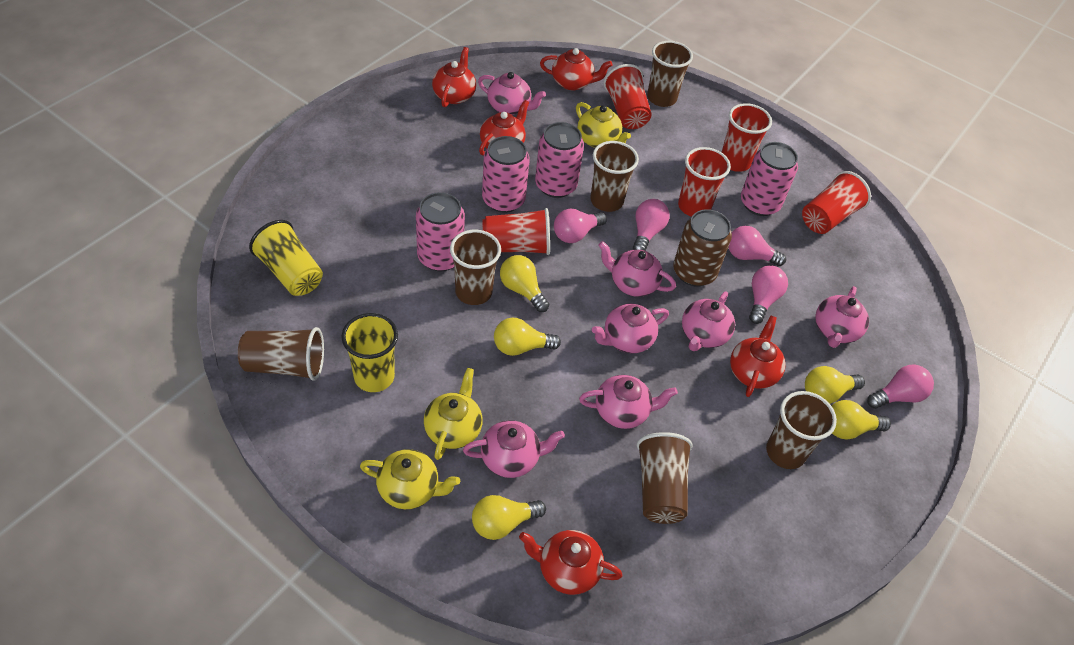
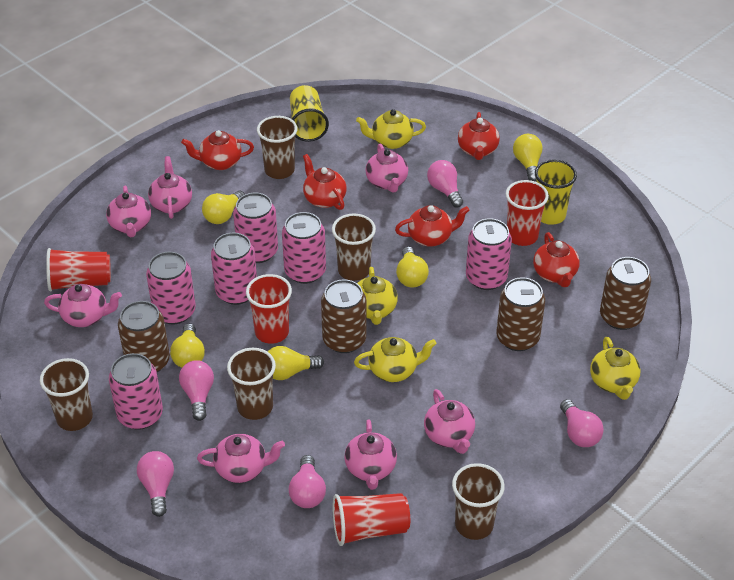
brown can: [673,209,732,287] = 1 -> [118,301,170,372] [321,279,366,353] [496,277,545,351] [600,257,651,330] = 4
brown cup: [238,327,324,381] [450,230,501,305] [590,141,639,212] [637,432,692,524] [647,41,693,107] [766,391,837,469] = 6 -> [40,358,93,431] [227,348,276,420] [257,116,297,179] [332,213,376,281] [452,463,505,540] = 5
pink can: [416,192,465,271] [482,136,530,213] [535,122,584,198] [741,142,798,216] = 4 -> [109,353,163,430] [146,252,196,325] [211,232,257,305] [233,193,278,263] [282,212,326,284] [466,218,512,290] = 6
red cup: [483,208,550,255] [604,64,651,129] [678,147,731,217] [722,103,772,172] [802,171,871,234] = 5 -> [46,248,111,292] [246,274,292,344] [332,493,410,546] [506,180,549,246] = 4
yellow teapot: [360,449,460,509] [424,368,483,460] [576,102,631,148] = 3 -> [354,337,437,382] [356,109,426,149] [357,267,398,325] [590,337,640,400] = 4

